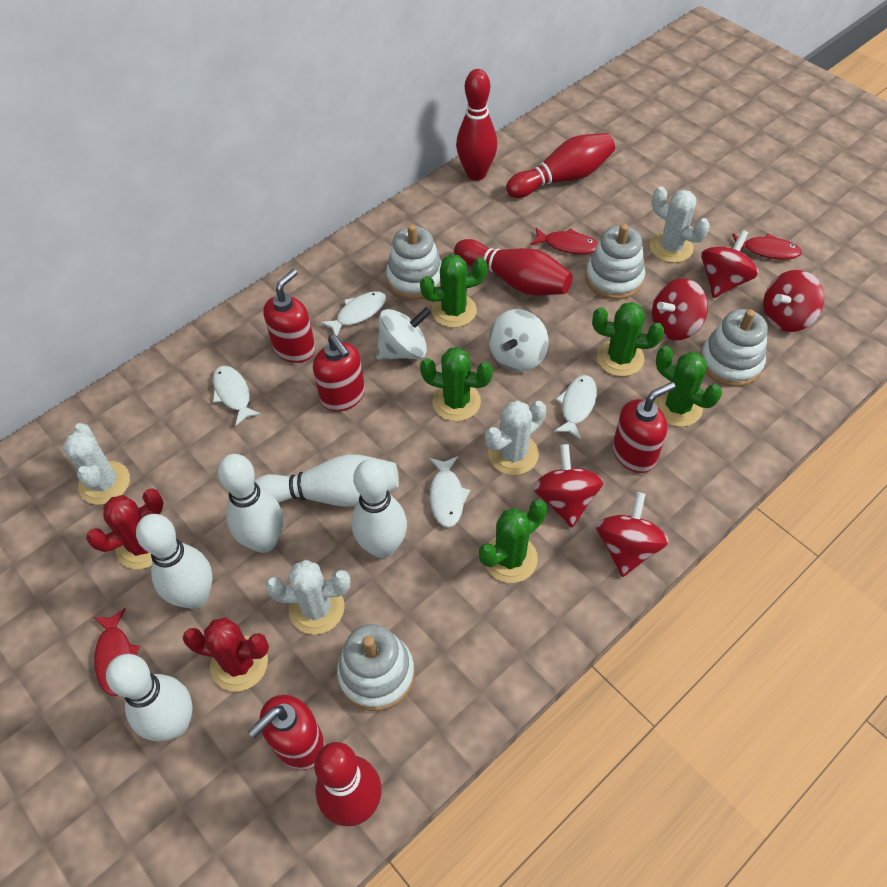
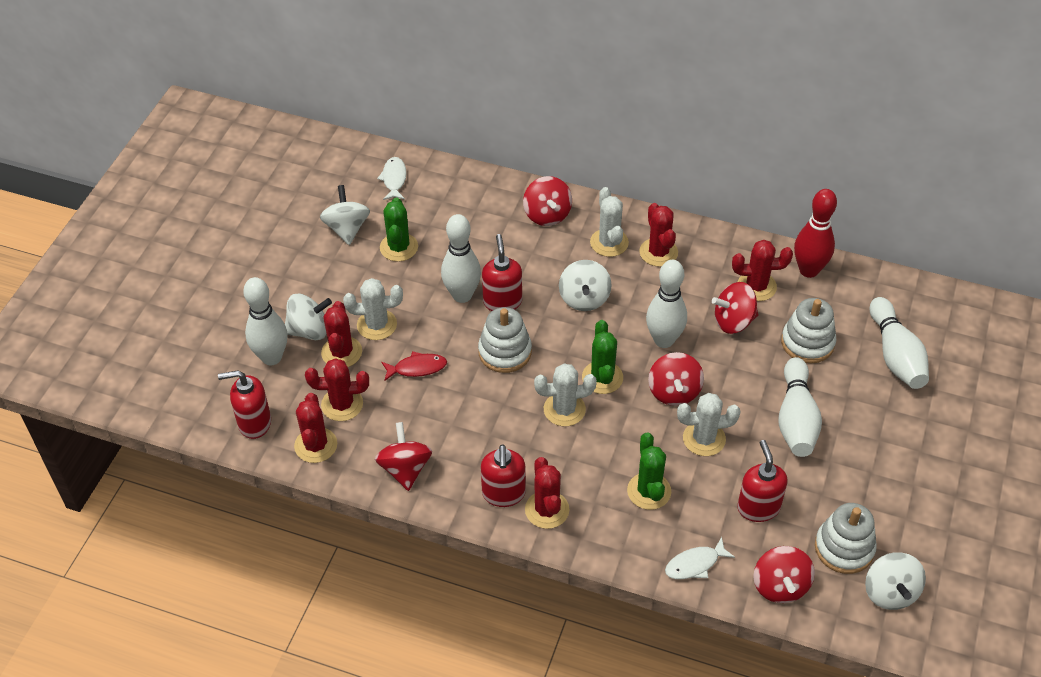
green cactus: [420,254,487,328] [420,347,493,421] [479,500,547,583] [592,302,664,376] [654,346,722,427] = 5 -> [380,197,418,262] [582,320,623,394] [627,432,671,510] = 3
red bowling pin: [314,742,382,826] [454,239,573,295] [456,69,497,181] [506,133,615,198] = 4 -> [794,189,837,278] = 1
red cactus: [86,488,163,569] [183,617,269,692] = 2 -> [294,393,337,463] [305,358,369,421] [321,301,362,367] [525,457,569,529] [639,203,678,267] [732,240,793,301] = 6
red fish: [93,608,140,696] [530,228,598,254] [732,233,802,260] = 3 -> [381,351,447,381] = 1
white fish: [213,366,262,426] [320,291,386,336] [429,456,470,528] [553,375,597,440] = 4 -> [377,157,407,200] [665,537,735,579] = 2
white spinning top: [376,307,431,360] [489,309,548,372] = 2 -> [285,293,332,340] [320,185,370,245] [559,260,612,311] [865,552,926,610] = 4
white stacking toy: [337,624,414,711] [386,224,442,300] [586,224,645,300] [700,309,768,387] = 4 -> [478,307,532,373] [781,298,836,363] [815,503,877,574] = 3

